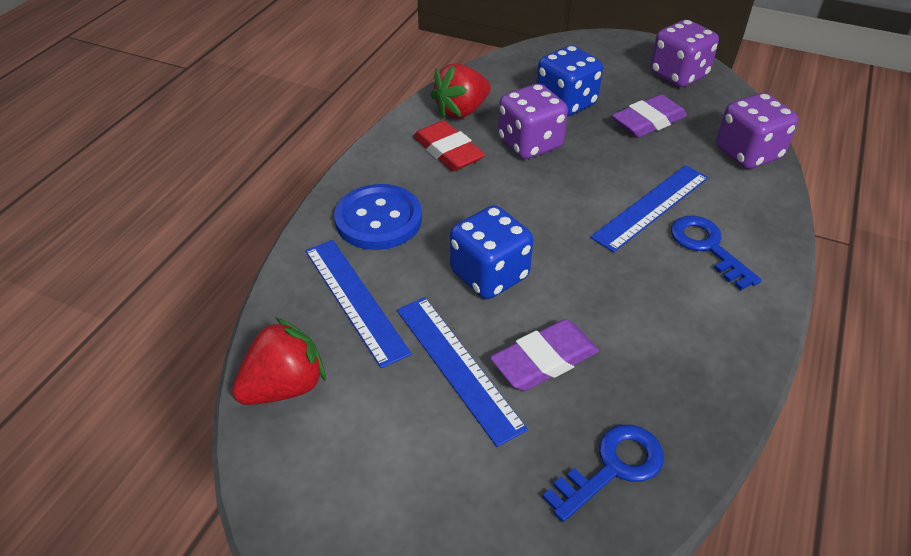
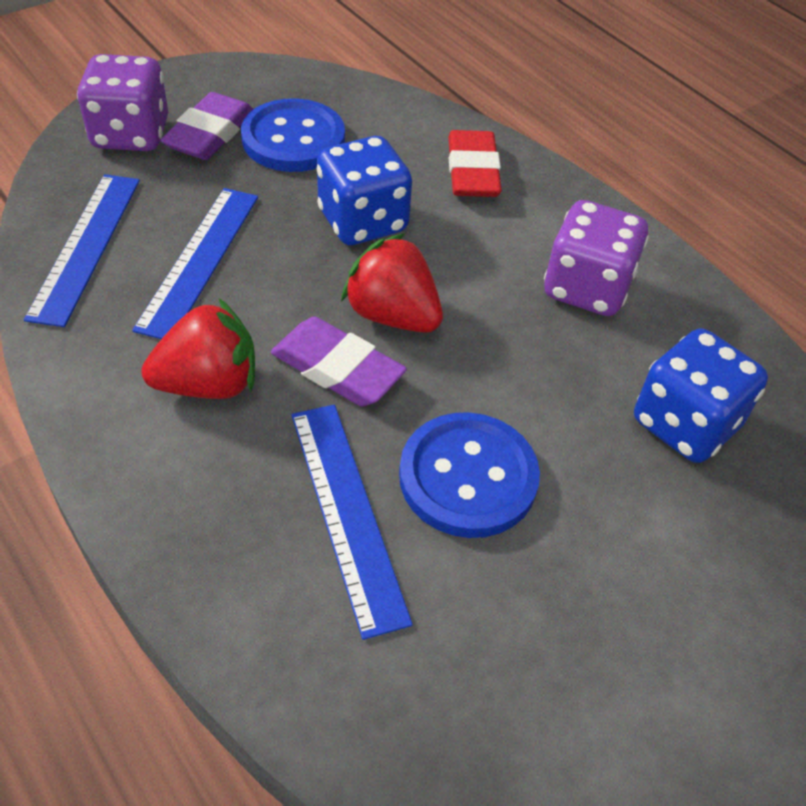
blue button: [334,184,422,250] = 1 -> [241,99,345,172] [399,412,540,538] = 2
blue key: [542,425,664,522] [671,216,762,290] = 2 -> none = 0
purple dice: [498,84,568,159] [650,20,719,87] [716,93,798,169] = 3 -> [77,54,168,151] [544,200,649,316] = 2

